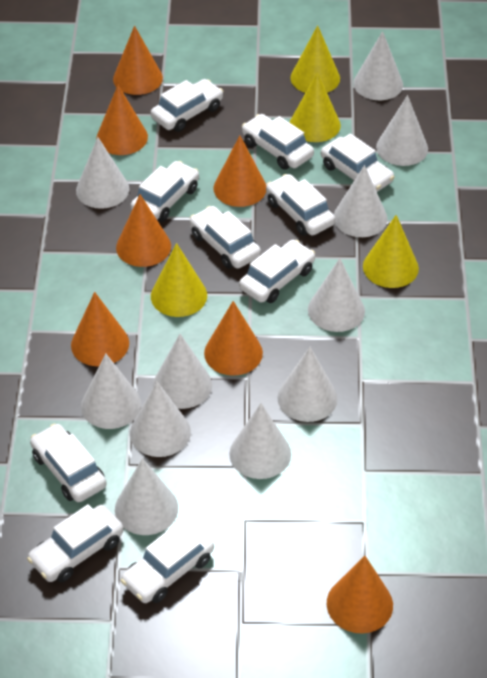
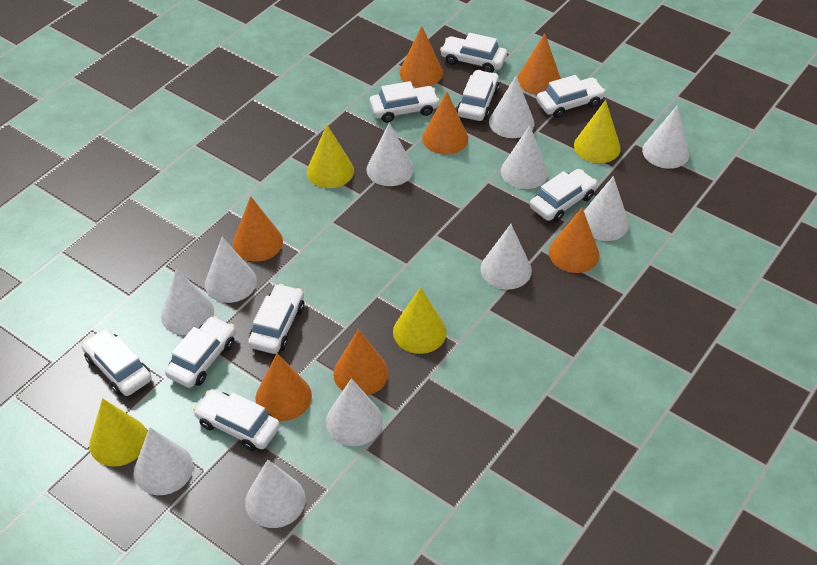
white car: [27,504,124,583] [30,423,107,502] [120,523,214,603] [130,161,199,222] [151,79,223,132] [190,206,261,269] [239,240,315,303] [242,114,314,170] [266,174,335,236] [321,133,395,192] = 10 -> [82,328,152,396] [165,316,236,388] [193,389,280,451] [248,284,304,354] [370,81,440,123] [440,33,507,73] [457,70,499,121] [530,169,597,222] [537,75,606,118] = 9

